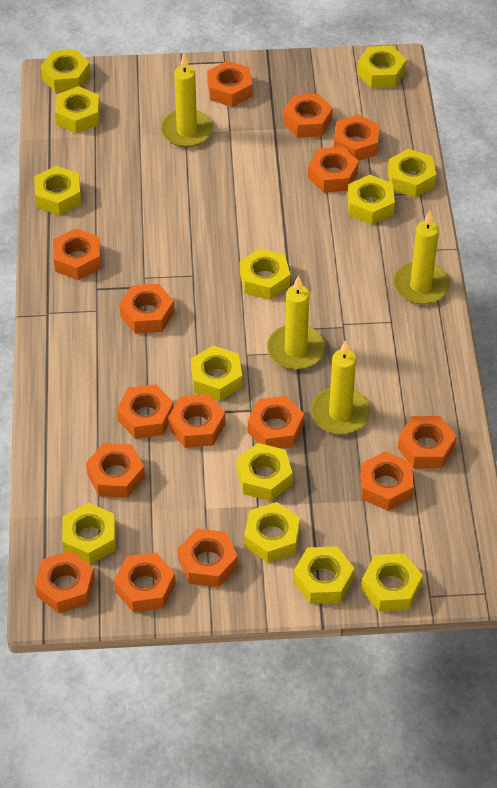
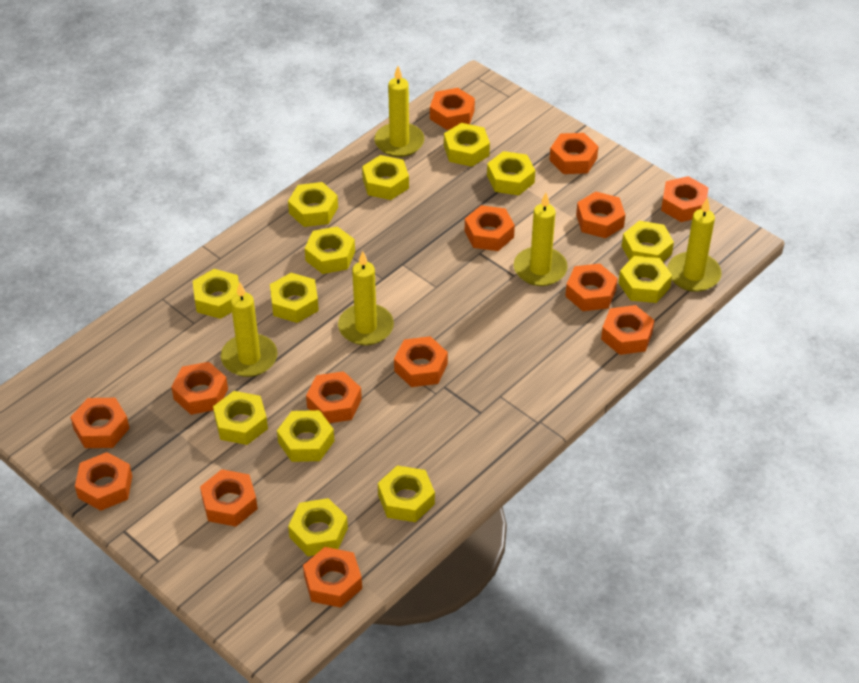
orange nut: [35,551,95,613] [53,228,101,280] [86,443,145,498] [114,552,176,612] [117,384,174,439] [119,284,174,334] [168,394,225,448] [178,528,238,587] [207,61,252,107] [248,396,304,449] [283,94,333,138] [308,146,359,193] [334,114,379,161] [360,451,414,511] [398,416,457,468] = 15 -> [70,398,130,448] [75,452,132,511] [171,362,228,415] [200,469,258,527] [303,547,362,608] [306,371,362,423] [394,336,448,387] [430,88,475,130] [465,205,515,251] [549,133,598,174] [565,264,618,311] [576,192,625,238] [601,305,655,355] [661,176,709,222] = 14
yellow candle: [161,54,213,147] [267,276,325,370] [311,340,370,434] [393,211,450,304] = 4 -> [221,282,278,377] [338,251,394,345] [374,66,424,157] [514,193,568,286] [667,198,722,292] = 5

